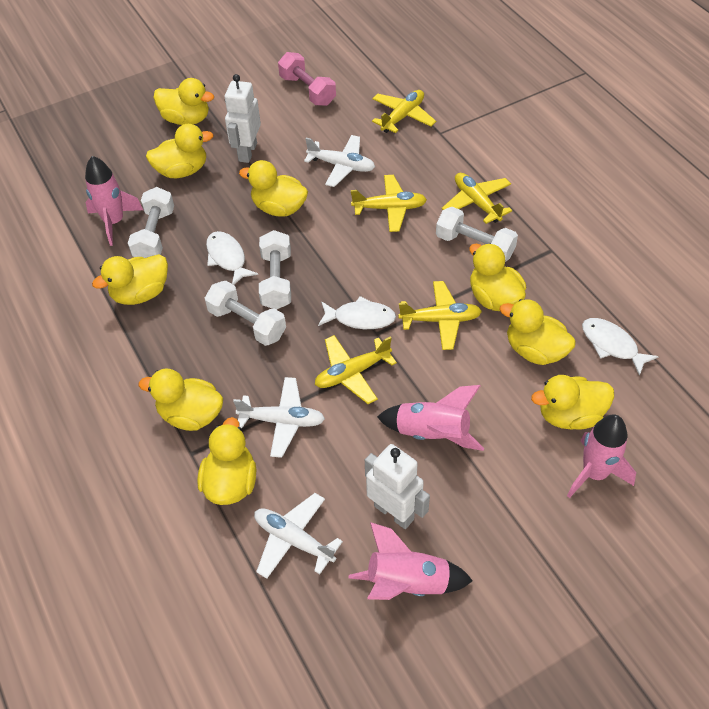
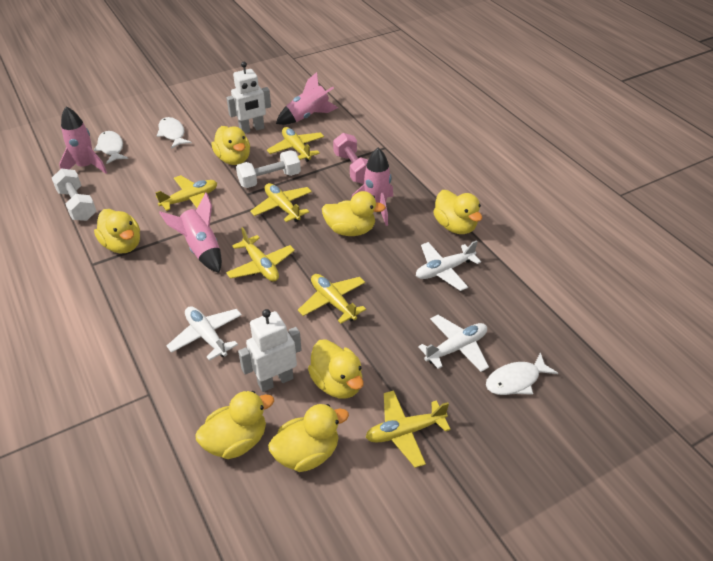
white dumbbell: [128,187,174,258] [205,281,286,346] [259,230,291,310] [436,207,518,262] = 4 -> [52,168,96,221] [236,150,301,188] = 2
yellow duck: [92,254,168,305] [139,368,223,431] [146,124,214,178] [153,78,214,125] [197,417,256,505] [239,160,308,217] [469,243,526,311] [499,299,576,365] [531,375,614,430] = 9 -> [94,209,140,253] [195,391,274,459] [212,126,250,165] [268,404,349,472] [308,339,364,399] [322,191,386,236] [433,190,482,234] = 7
yellow plane: [315,335,397,404] [351,175,427,232] [372,90,436,133] [398,281,482,350] [442,173,512,224] = 5 -> [155,175,217,211] [226,227,295,282] [250,183,312,222] [267,127,324,162] [298,274,366,324] [365,390,451,468] = 6

